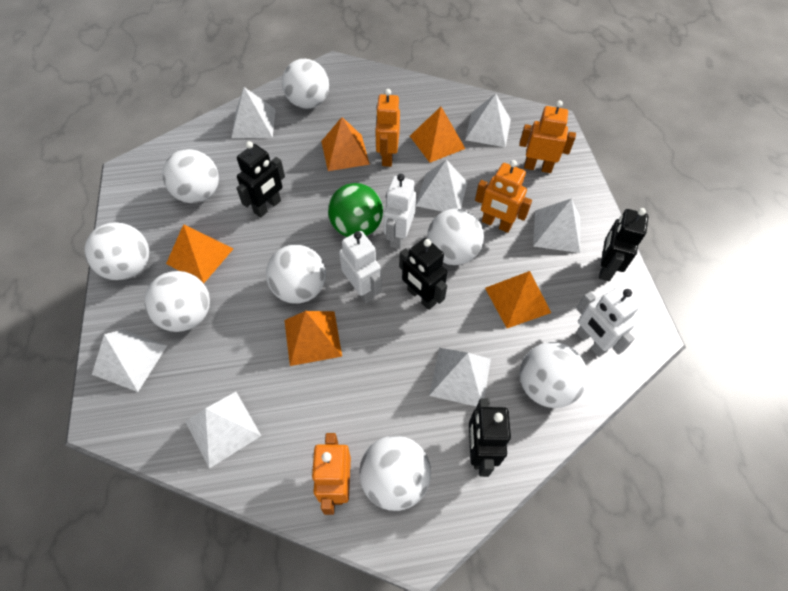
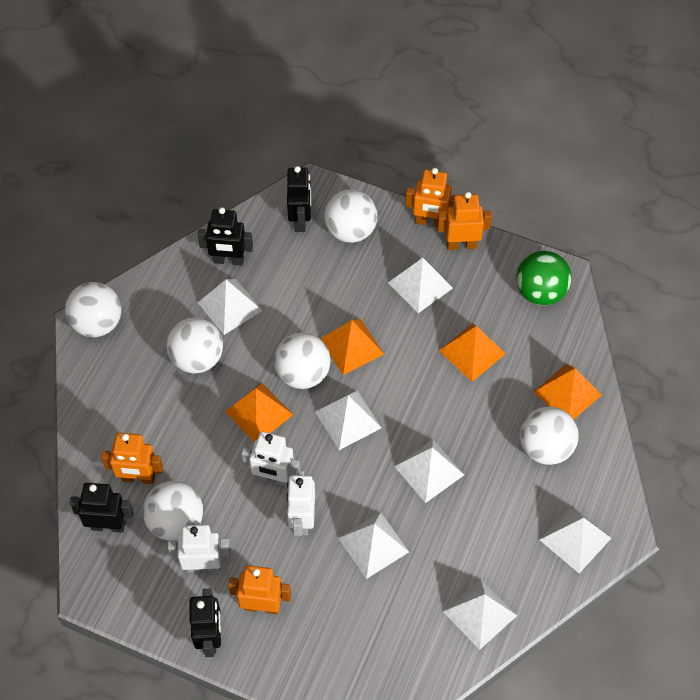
orange pyramid: [166,224,233,283] [284,311,342,366] [321,117,370,171] [410,107,465,163] [485,271,551,328] = 5 -> [225,383,293,443] [320,319,384,375] [439,323,506,382] [534,364,601,420] = 4
white ball: [85,222,149,280] [144,271,210,332] [162,149,219,203] [266,245,326,304] [282,59,329,109] [359,435,431,511] [427,208,484,265] [520,342,588,408] = 8 -> [65,282,121,337] [143,481,203,541] [167,317,223,374] [274,333,331,389] [324,189,377,243] [520,406,579,465] = 6

